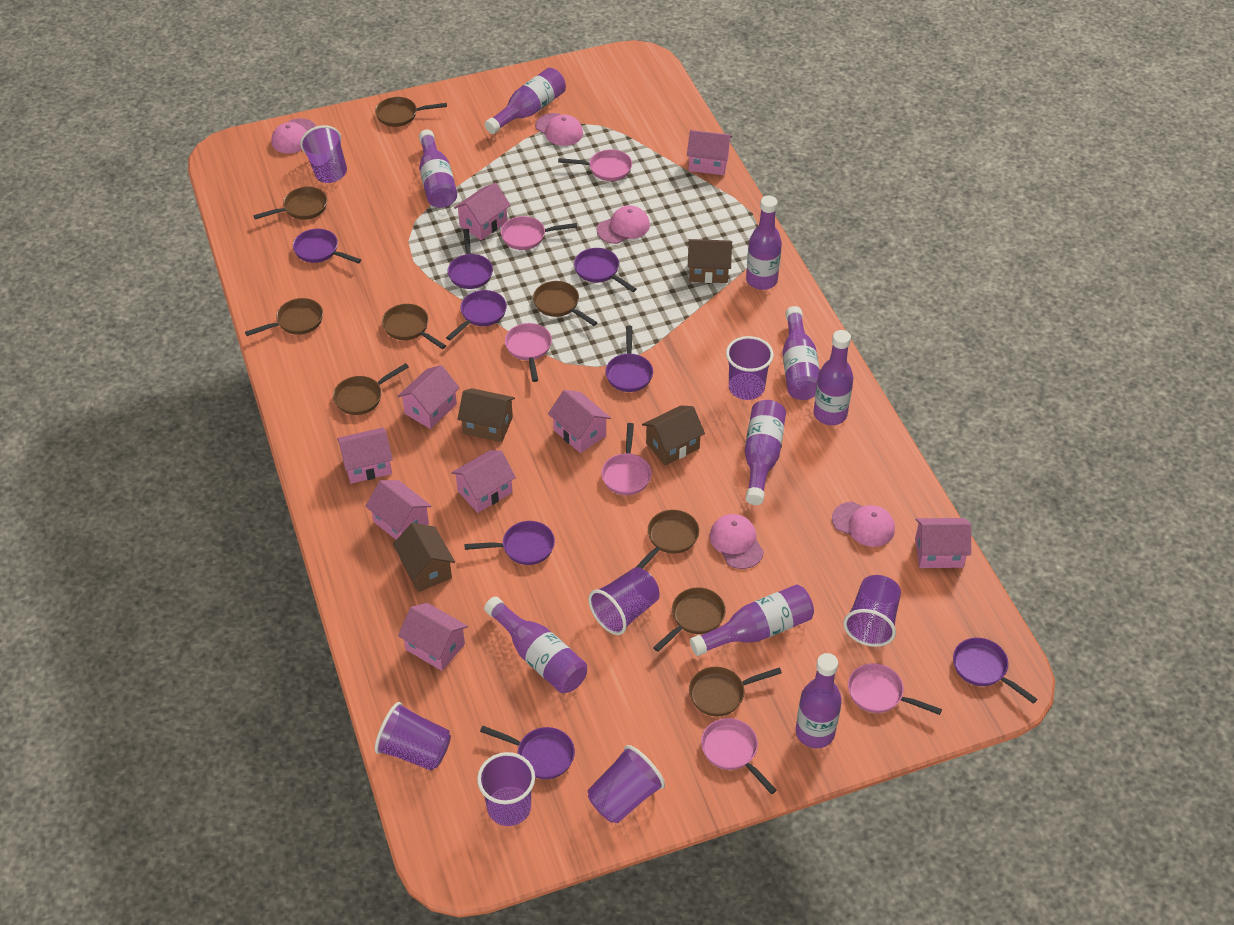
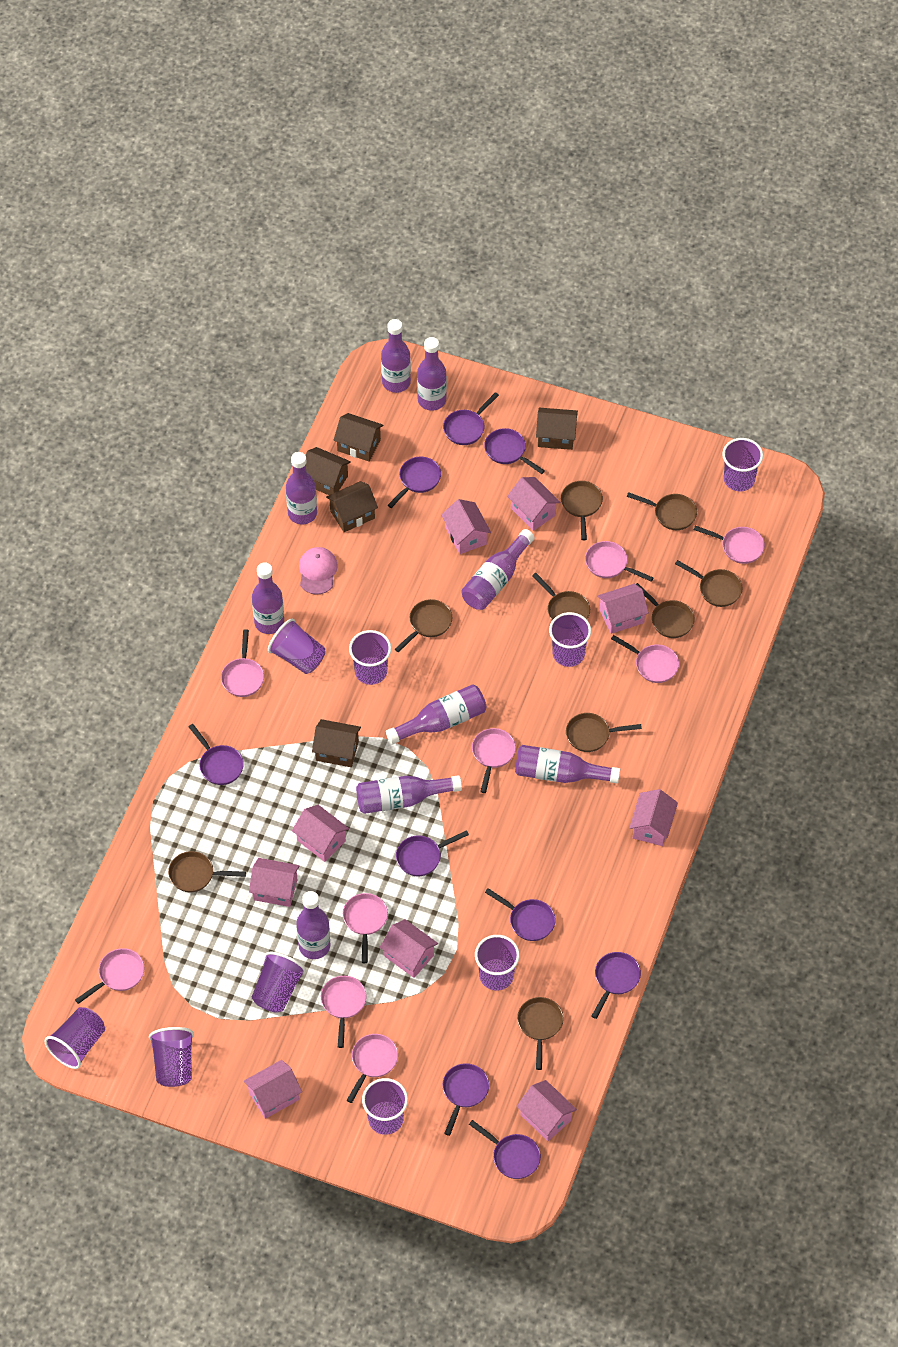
brown house: [393,523,455,592] [457,388,515,442] [642,406,705,465] [688,239,732,283] = 4 -> [306,447,351,495] [312,719,361,767] [326,481,378,532] [333,413,383,462] [536,408,578,450] = 5
pink cap: [271,118,316,154] [535,113,583,146] [597,205,650,244] [710,514,764,569] [832,502,895,547] = 5 -> [299,547,338,595] = 1
pink pan: [501,216,577,250] [505,323,552,382] [558,149,632,181] [601,423,652,495] [701,718,777,794] [848,663,942,715] = 6 -> [75,948,145,1004] [221,629,264,697] [321,976,367,1048] [343,893,388,963] [347,1034,398,1103] [472,728,516,793] [585,541,654,581] [611,635,679,683] [694,525,765,564] = 9
purple cup: [300,125,347,183] [375,702,451,771] [477,752,535,826] [588,567,660,635] [588,745,665,823] [726,336,774,400] [843,575,901,647] = 7 -> [44,1007,105,1069] [149,1027,194,1087] [252,951,306,1013] [268,619,325,674] [349,630,391,685] [362,1078,408,1135] [475,935,520,990] [549,612,591,667] [722,438,763,491] = 9
purple pan: [293,229,361,264] [446,290,507,341] [448,229,493,289] [464,521,555,565] [480,726,575,779] [574,248,637,292] [605,326,653,392] [953,638,1037,704] = 8 -> [189,724,244,785] [388,457,441,508] [396,830,469,876] [442,1063,489,1136] [443,392,499,445] [469,1120,541,1179] [484,428,545,474] [485,888,556,941] [591,952,641,1019] = 9

